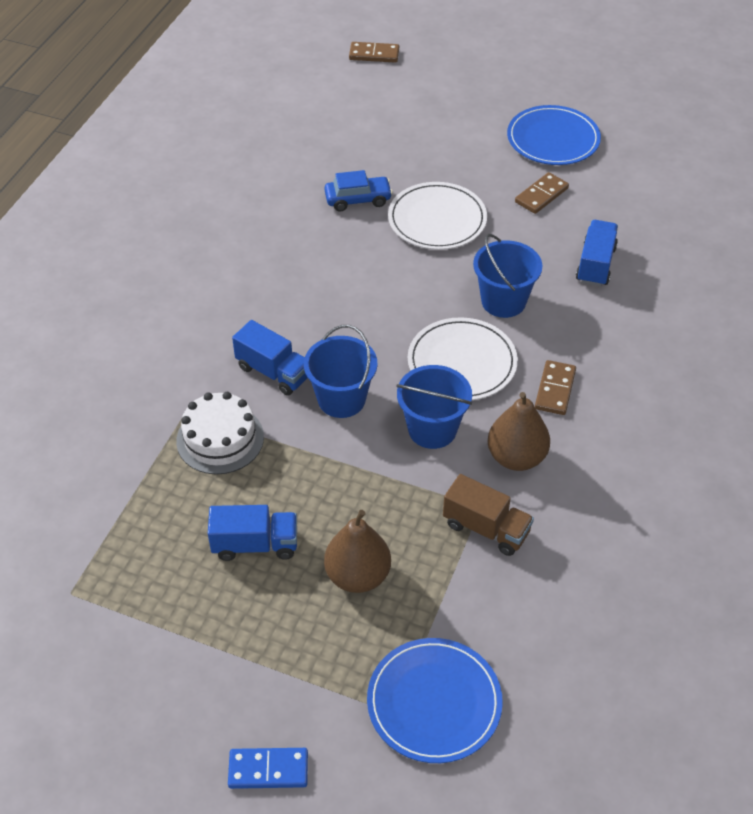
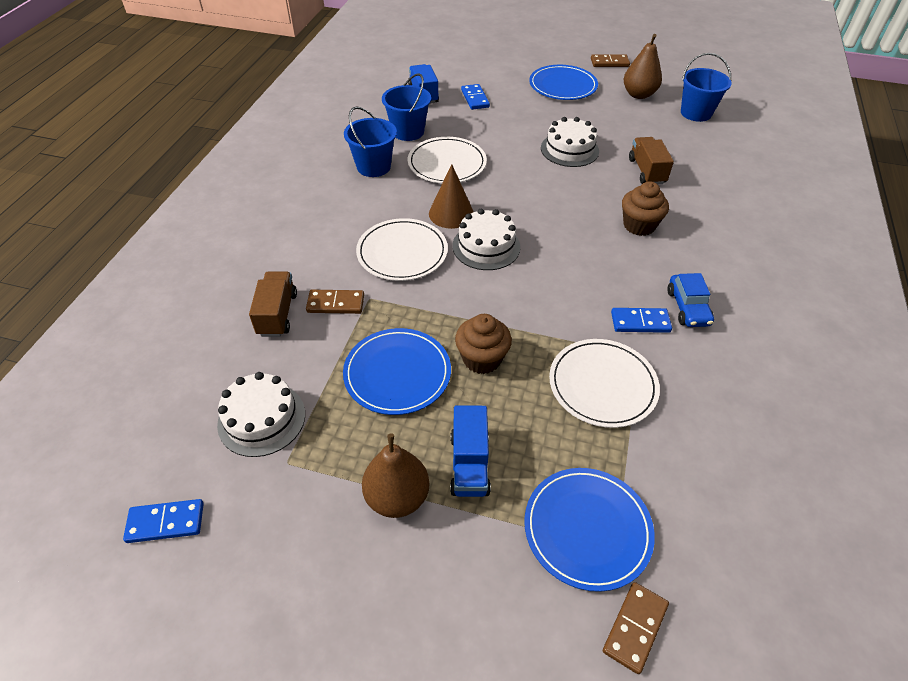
blue domino: [228,748,308,789] = 1 -> [123,499,204,543] [461,84,490,110] [611,308,672,333] = 3
blue plate: [367,638,503,763] [507,105,601,165] = 2 -> [343,328,451,415] [524,468,655,592] [529,65,598,100] = 3
blue truck: [208,505,297,561] [232,320,308,395] [576,220,618,286] = 3 -> [408,64,439,104] [450,405,491,497] = 2
brown cone: none = 0 -> [429,164,474,229] = 1
brown cupcake: none = 0 -> [455,314,512,374] [622,181,669,236] = 2
brown truck: [443,474,534,556] = 1 -> [249,271,297,337] [629,137,674,184] = 2
white cake: [176,392,264,474] = 1 -> [217,372,305,457] [452,209,521,270] [541,117,599,167] = 3
white plate: [388,182,487,250] [408,317,518,400] = 2 -> [356,218,448,281] [408,137,487,183] [549,339,660,428] = 3

